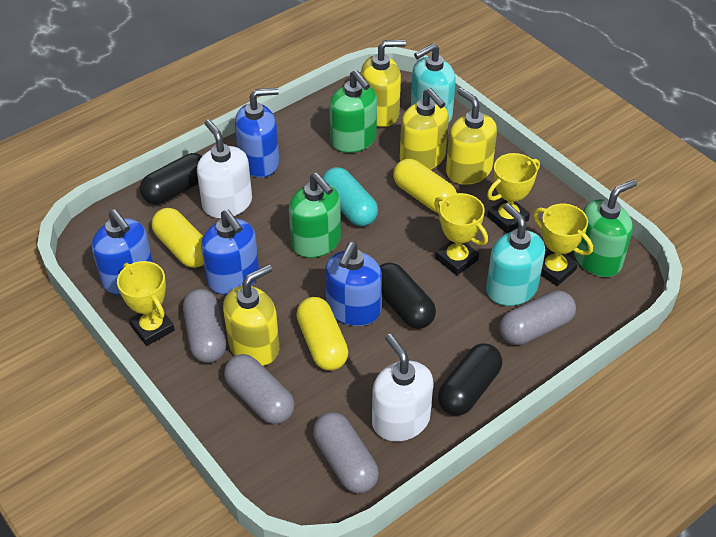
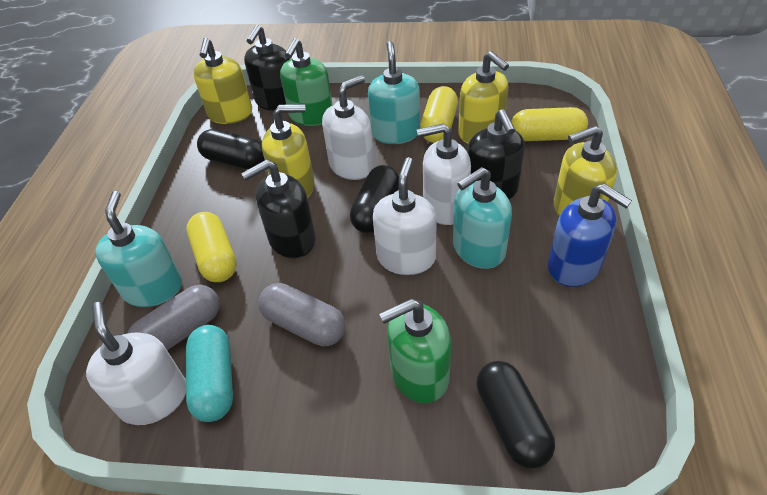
black soap dispenser: none = 0 -> [241,160,316,258] [244,25,290,111] [467,109,525,200] = 3
blue soap dispenser: [92,209,153,295] [201,210,259,295] [235,88,279,178] [325,242,382,326] = 4 -> [548,184,632,287] = 1
green soap dispenser: [289,173,341,258] [329,70,377,153] [574,179,637,277] = 3 -> [280,38,333,126] [379,299,451,403] = 2
grey capsule: [183,289,226,363] [224,354,295,424] [313,412,379,493] [499,291,576,345] = 4 -> [127,285,220,350] [258,283,346,346] = 2
turquoise soap dispenser: [411,43,456,123] [486,203,545,306] = 2 -> [95,191,182,307] [368,41,420,144] [453,167,512,269] = 3
white soap dispenser: [197,119,252,218] [372,334,433,441] = 2 -> [86,302,186,425] [322,75,374,180] [373,157,437,275] [417,123,471,225] = 4
yellow trophy: [117,261,175,346] [434,193,488,275] [487,153,540,233] [533,204,593,286] = 4 -> none = 0

